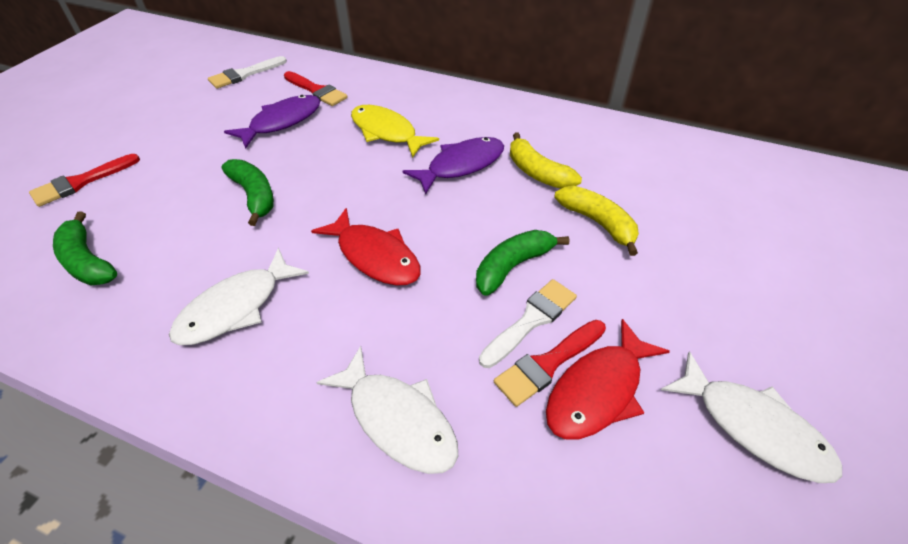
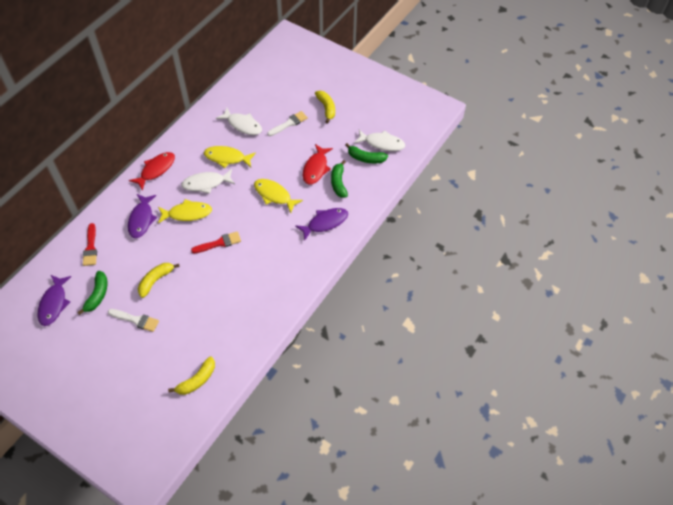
purple fish: [224,95,320,149] [403,137,504,195] = 2 -> [37,275,72,326] [128,194,157,238] [296,208,348,240] = 3
red brush: [29,154,140,207] [284,71,348,106] [494,320,606,407] = 3 -> [83,223,97,266] [191,231,241,253] = 2
yellow banana: [510,133,582,189] [554,186,639,256] = 2 -> [138,263,180,298] [168,356,215,395] [315,91,335,123] = 3
yellow fish: [351,105,439,158] = 1 -> [158,199,212,224] [204,146,256,168] [254,179,303,213] = 3

